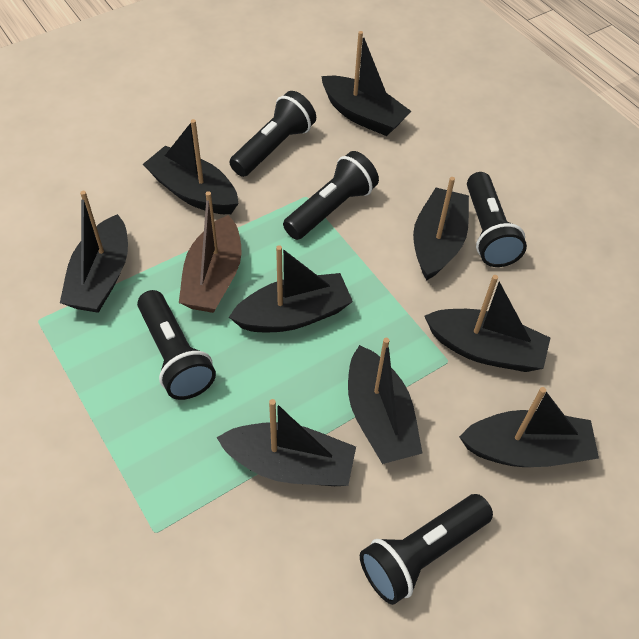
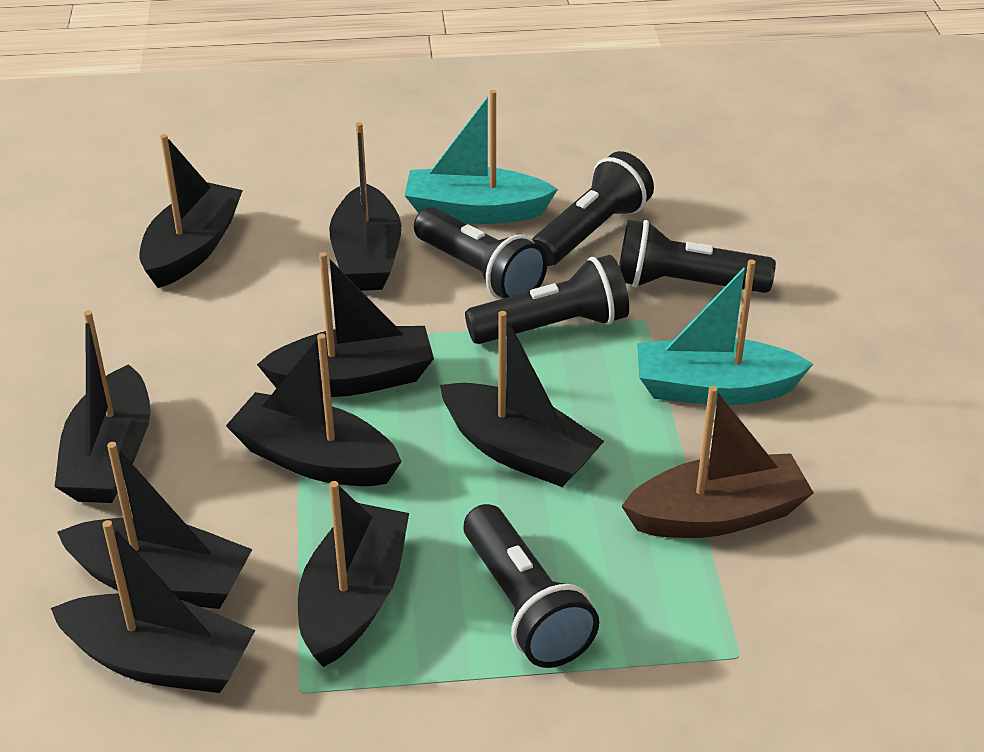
turquoise boat: none = 0 -> [405,90,558,224] [637,260,813,405] = 2

